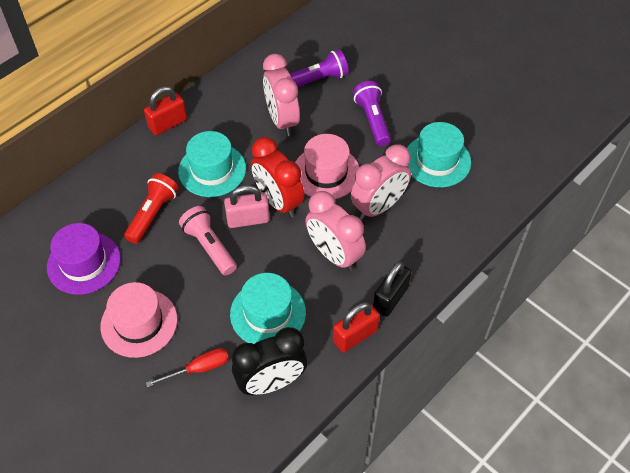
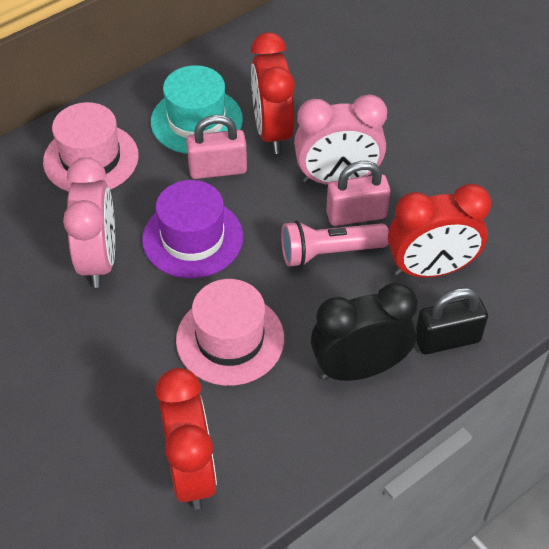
pink clock: [263,54,300,136] [306,191,366,271] [351,144,411,220] = 3 -> [63,157,115,288] [294,94,387,185] = 2
pink padlock: [224,185,270,228] = 1 -> [186,115,247,179] [326,161,390,226] = 2
purple flashlight: [290,49,349,87] [353,81,391,146] = 2 -> none = 0
red clock: [251,137,304,218] = 1 -> [156,368,217,510] [251,32,295,154] [388,184,491,278] = 3
red flashlight: [124,173,179,244] = 1 -> none = 0
red padlock: [144,87,187,135] [333,302,380,353] = 2 -> none = 0
red screwdriver: [146,348,229,387] = 1 -> none = 0
turquoise hat: [178,131,246,197] [230,273,306,344] [407,122,471,187] = 3 -> [151,65,243,154] = 1

